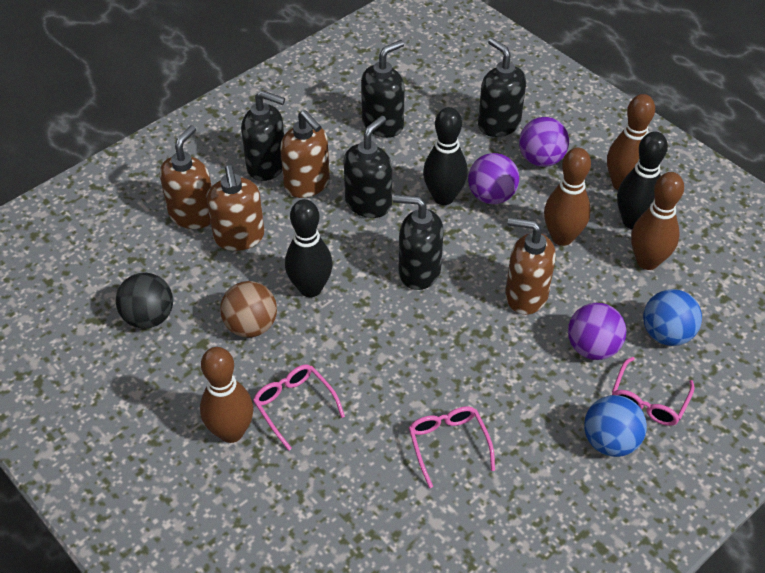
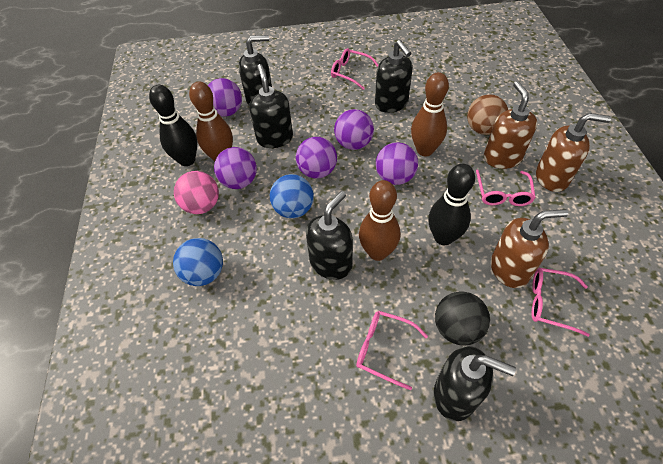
black bowling pin: [285,199,333,297] [423,107,468,205] [617,132,668,229] = 3 -> [149,85,197,166] [428,164,475,245] = 2
brown bowling pin: [200,347,253,443] [544,148,591,246] [607,94,655,190] [631,172,684,270] = 4 -> [189,82,233,161] [359,180,400,261] [411,72,449,156] = 3
brown soap dispenser: [160,125,212,229] [207,165,264,251] [280,110,330,198] [505,218,556,315] = 4 -> [484,81,537,169] [491,209,568,288] [536,113,611,192] = 3
pink ball: none = 0 -> [174,171,219,214] = 1
pink glasses: [253,365,345,451] [409,406,495,488] [612,357,695,426] = 3 -> [331,48,378,90] [356,311,428,390] [476,170,536,206] [532,268,590,337] = 4
purple ball: [468,153,519,204] [519,117,569,167] [568,303,626,360] = 3 -> [208,78,242,117] [214,147,257,189] [296,137,337,179] [334,109,374,150] [376,142,418,185] = 5

